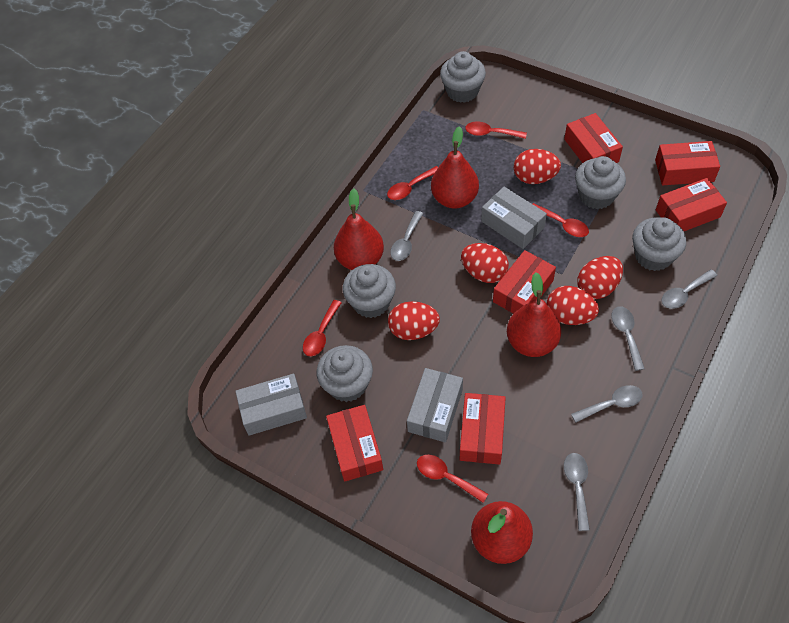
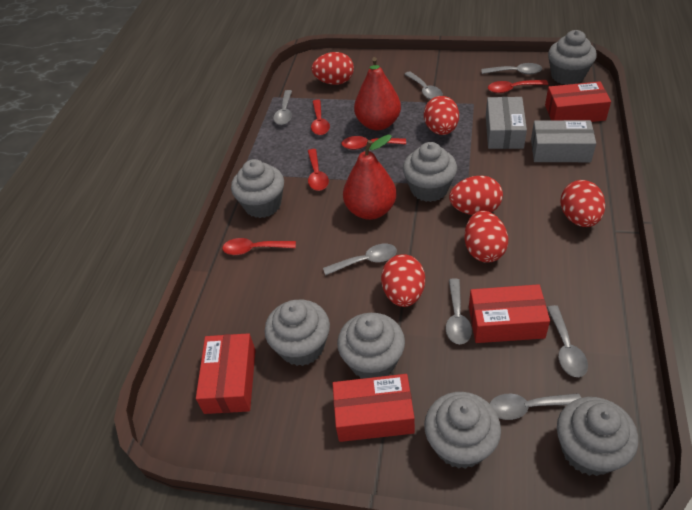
grey box: [235,374,307,436] [407,368,463,442] [481,187,547,249] = 3 -> [486,97,527,149] [531,120,596,162] = 2
grey cupcake: [317,345,373,402] [343,264,396,318] [440,51,486,103] [575,156,626,209] [632,217,686,271] = 5 -> [231,159,284,218] [265,300,330,366] [337,313,405,379] [403,142,457,202] [424,392,501,469] [548,30,597,85] [557,397,638,476] = 7
grey spoon: [390,211,423,261] [564,453,590,531] [571,385,643,423] [611,306,645,371] [662,269,717,309] = 5 -> [273,90,292,125] [323,244,397,275] [404,71,443,100] [446,278,472,344] [482,63,542,75] [490,393,581,420] [547,305,588,377] = 7
red box: [326,405,383,482] [460,393,506,465] [493,250,556,314] [564,113,623,163] [655,141,720,185] [656,178,727,231] = 6 -> [196,333,256,414] [332,374,415,442] [469,284,550,343] [545,81,611,122] = 4
red egg: [388,301,440,340] [461,243,509,283] [514,149,561,184] [547,286,599,325] [577,256,623,299] = 5 -> [311,52,354,85] [381,254,425,307] [424,96,459,135] [449,176,503,215] [465,211,508,263] [561,180,605,227] = 6
red pear: [334,189,384,270] [431,126,479,209] [471,501,533,564] [507,272,561,357] = 4 -> [343,135,396,220] [354,57,401,131] = 2

